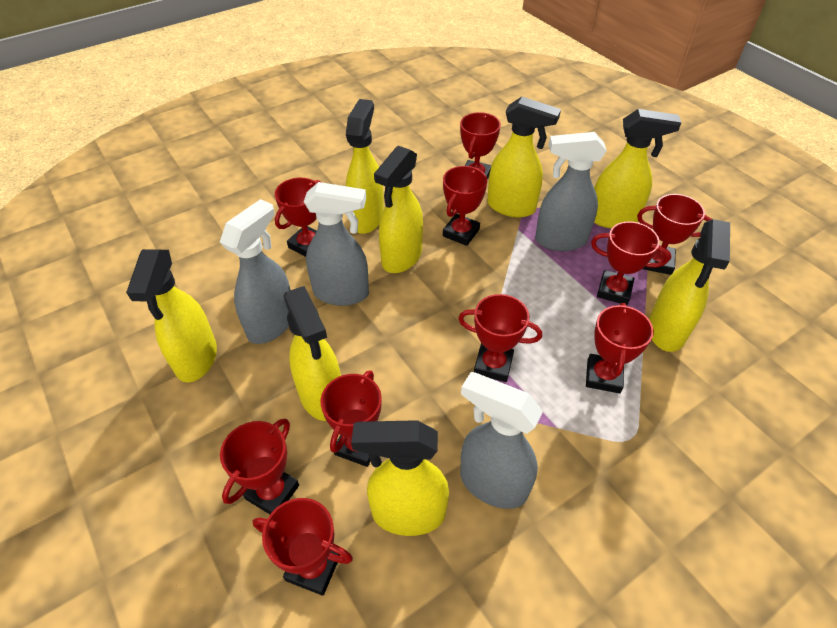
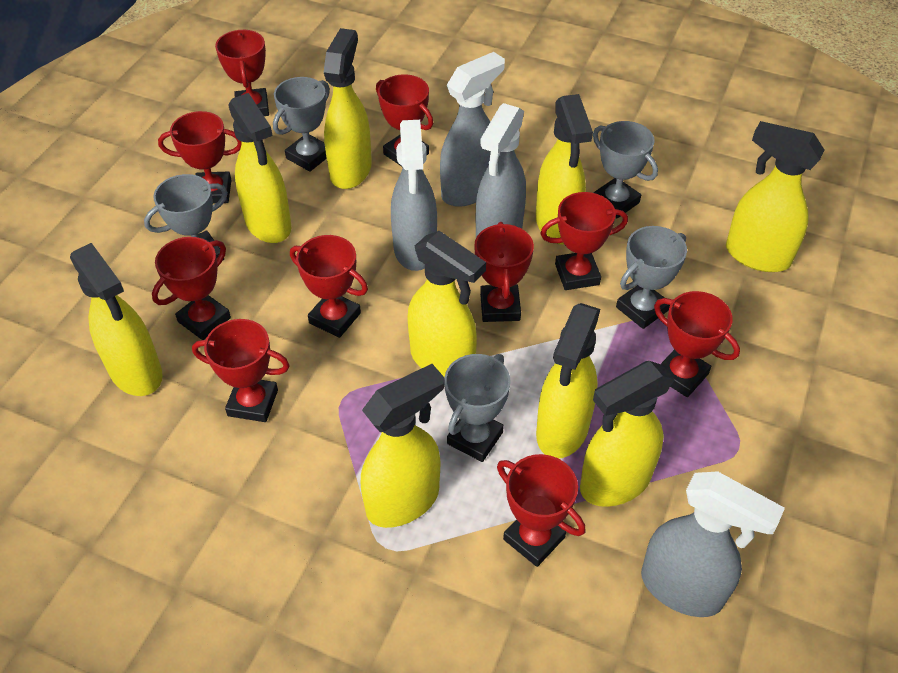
grey trophy: none = 0 -> [144,174,228,260] [273,77,330,172] [444,354,511,462] [593,121,658,218] [616,226,687,329] = 5
yellow spray bottle: [126,249,217,383] [283,286,341,421] [346,99,384,234] [351,420,449,536] [374,146,423,273] [487,97,561,217] [594,109,682,228] [649,219,730,352] = 8 -> [70,243,163,396] [228,93,291,243] [324,28,372,189] [361,364,445,528] [407,231,486,377] [536,94,593,245] [536,303,600,459] [580,361,675,507] [726,121,825,272] = 9

